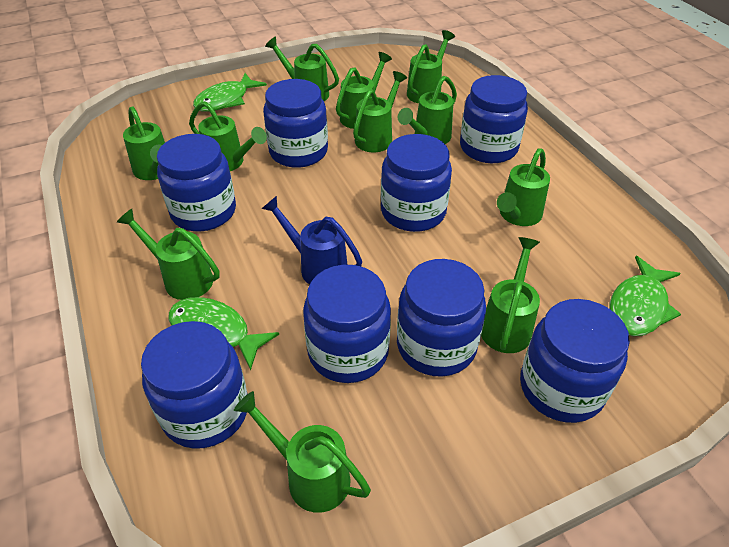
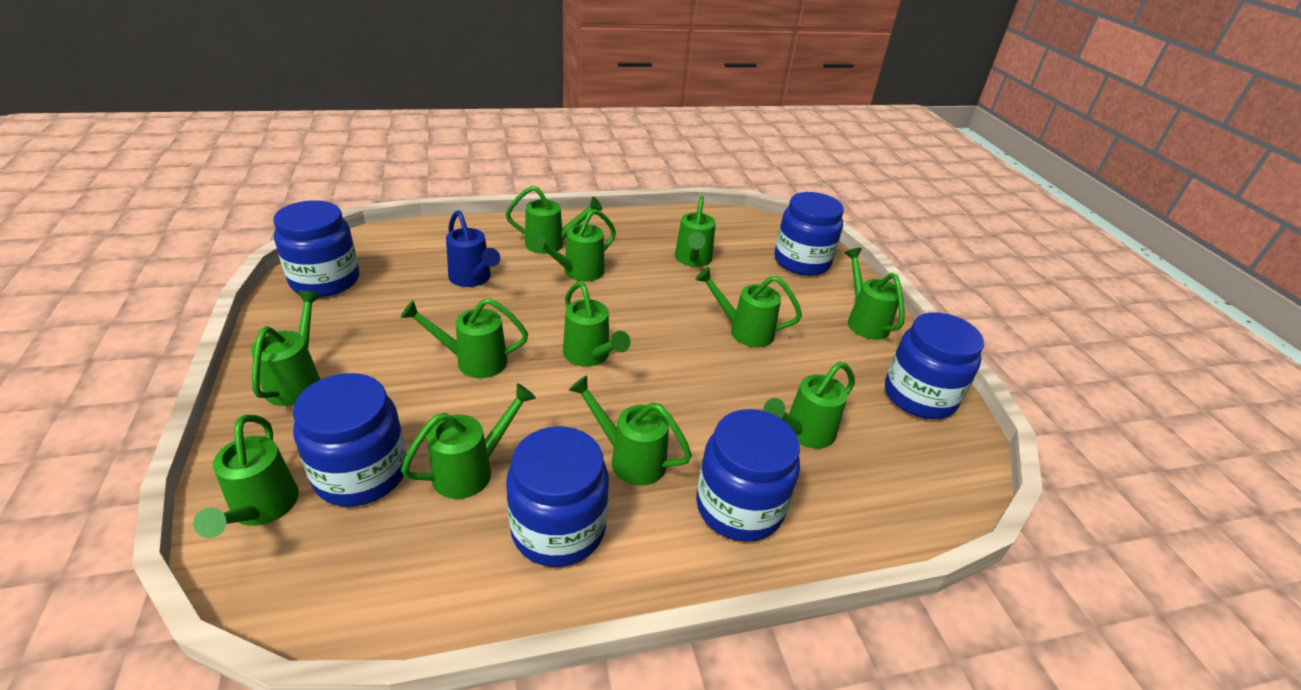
blue jar: [141,321,247,449] [157,134,236,231] [263,79,328,168] [303,265,391,383] [381,134,452,232] [397,259,486,377] [460,75,528,163] [520,299,630,423] = 8 -> [273,200,359,297] [293,373,406,507] [506,426,609,567] [696,409,800,542] [775,192,844,276] [885,312,984,419] = 6
green fish: [169,297,279,370] [193,73,267,112] [609,256,681,336] = 3 -> none = 0
green watering can: [117,209,220,300] [123,106,165,180] [189,101,267,171] [234,391,371,513] [265,36,339,101] [336,52,392,129] [353,71,407,152] [398,76,457,144] [407,30,455,103] [481,237,540,353] [497,148,550,226] = 11 -> [193,415,299,538] [251,291,321,406] [401,298,528,378] [401,383,536,499] [506,186,602,254] [531,209,616,282] [563,282,631,367] [569,375,692,486] [675,196,716,267] [695,267,802,347] [763,362,855,449] [844,248,905,340] = 12

